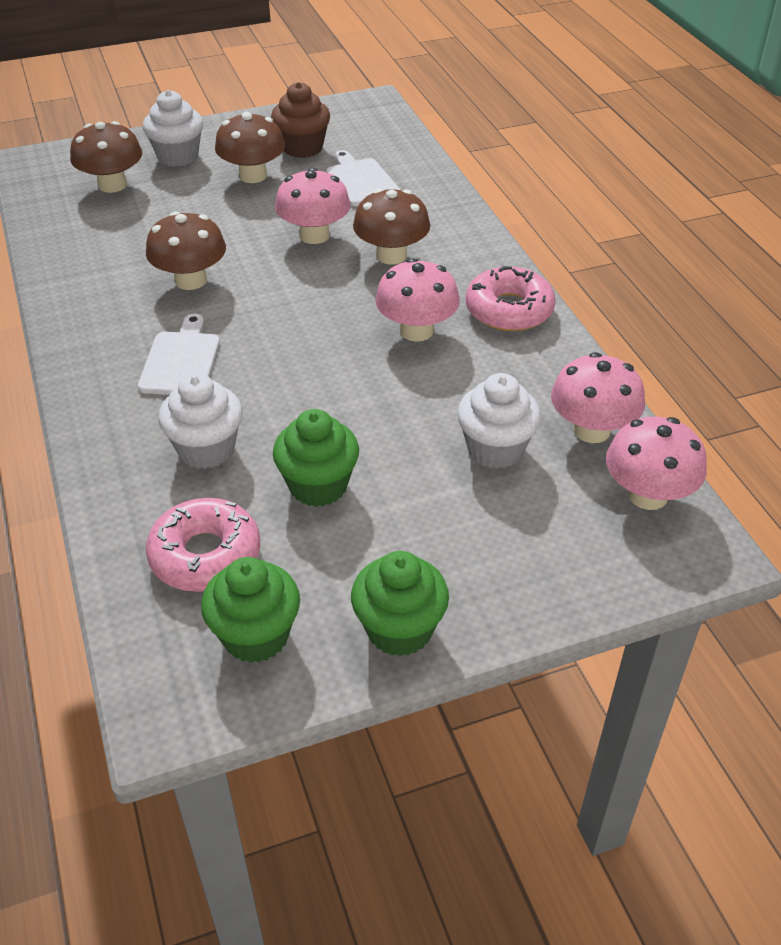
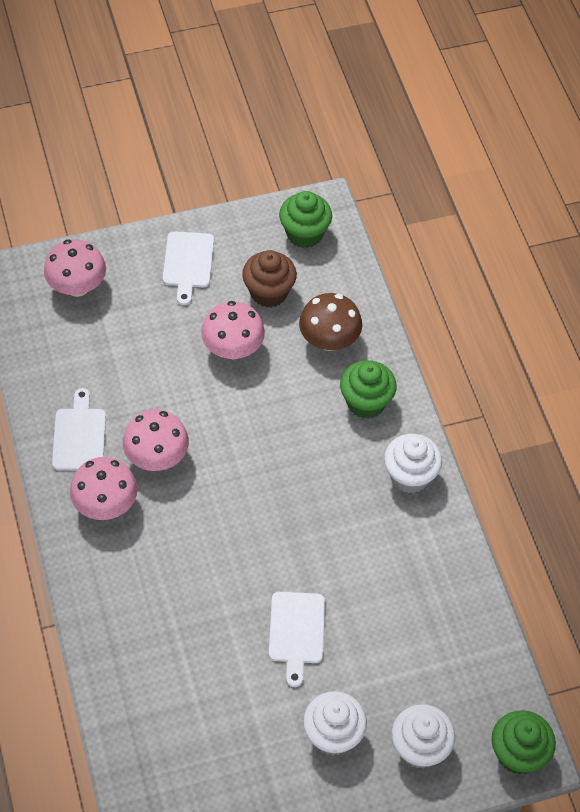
brown mushroom: [70,121,142,193] [146,211,226,290] [215,112,285,183] [353,189,430,265] = 4 -> [299,293,362,351] = 1
pink donut: [146,498,261,592] [466,266,555,331] = 2 -> none = 0
white cutting board: [138,314,220,395] [326,150,400,206] = 2 -> [52,388,106,470] [163,231,214,305] [269,592,325,687] = 3

